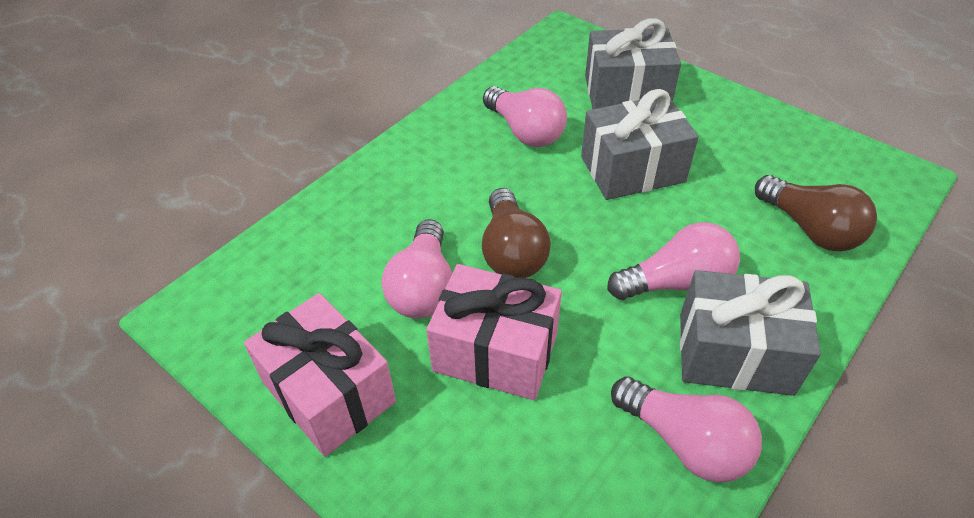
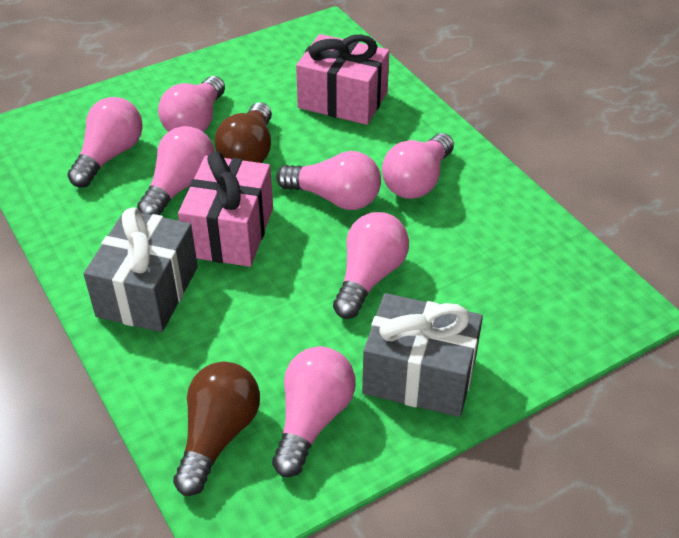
grey gift: [581,89,699,200] [585,18,681,109] [680,270,821,396] = 3 -> [84,207,198,332] [362,293,483,417] = 2
pink light bulb: [382,219,452,319] [483,86,567,147] [607,222,740,300] [611,376,762,483] = 4 -> [68,97,143,187] [137,126,215,215] [158,76,225,132] [272,346,355,477] [276,151,381,210] [333,212,409,319] [382,133,454,199] = 7

